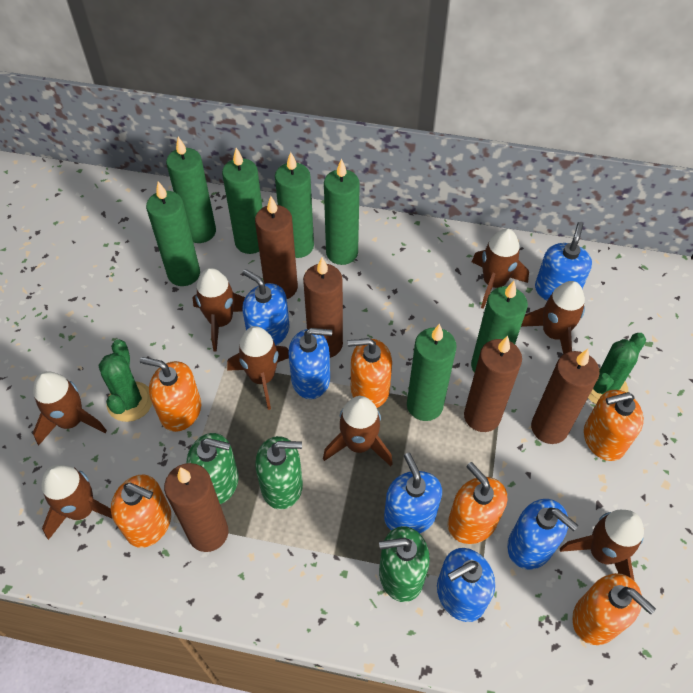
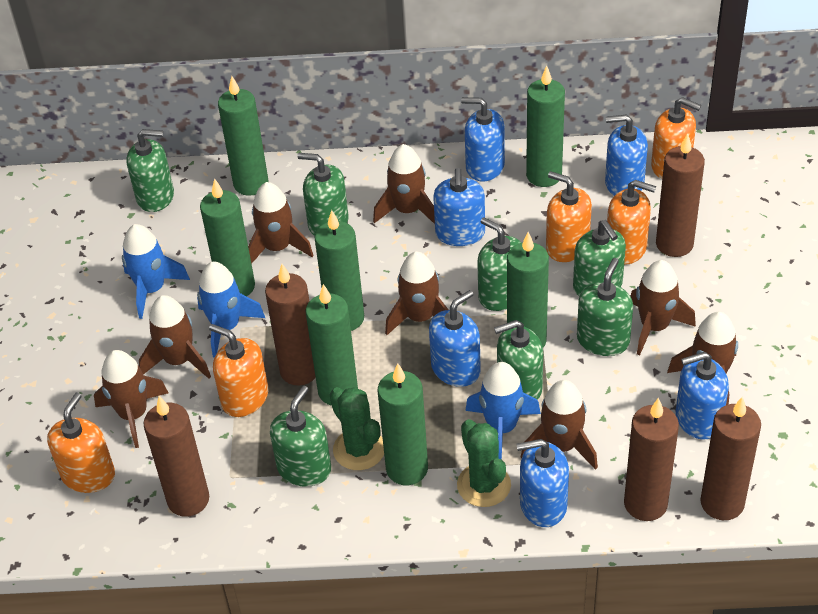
blue rocket: none = 0 -> [122,224,190,319] [197,261,265,357] [465,362,541,460] = 3
green soap dispenser: [187,433,239,504] [255,436,303,510] [379,526,430,602] = 3 -> [126,129,174,212] [270,386,331,487] [298,153,349,236] [477,217,521,311] [494,320,543,400] [573,220,626,296] [577,258,633,356] = 7
orange soap dispenser: [111,475,171,548] [140,357,201,432] [348,338,392,408] [448,462,507,544] [572,573,656,645] [584,390,644,461] = 6 -> [47,393,115,493] [209,324,268,417] [546,171,592,262] [607,180,656,265] [651,97,701,179] = 5

